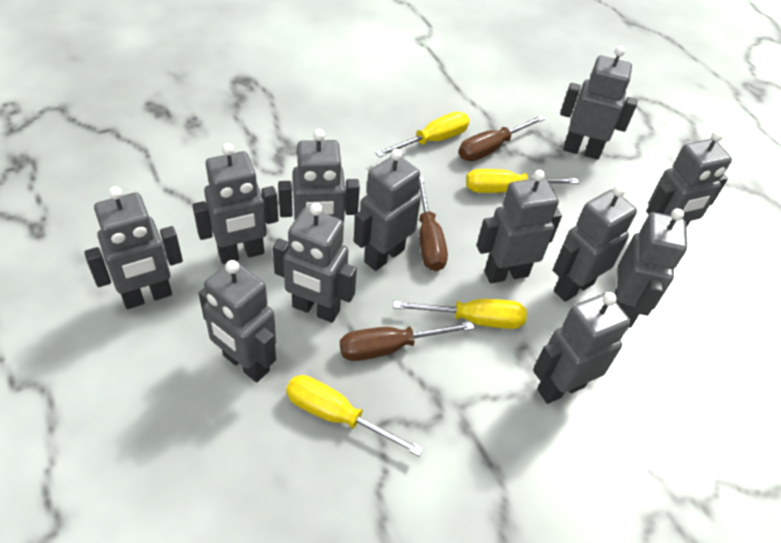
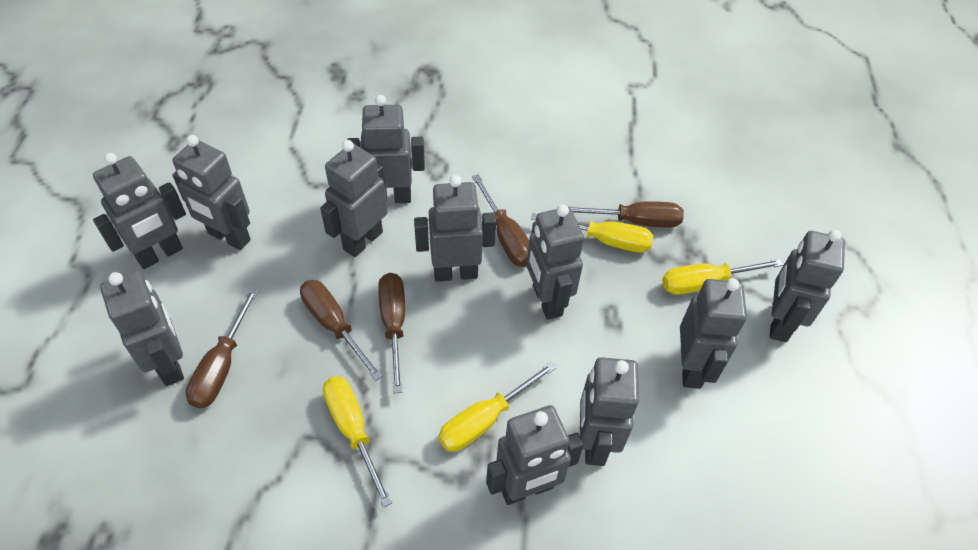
brown screwdriver: [340,321,474,361] [419,176,448,271] [459,115,545,161] = 3 -> [186,288,259,408] [300,280,383,381] [378,273,405,393] [472,174,529,267] [567,201,684,228] = 5
grey robot: [84,187,183,309] [192,143,279,264] [199,260,276,382] [273,203,357,323] [278,129,360,223] [354,149,421,271] [477,170,562,283] [533,292,631,404] [553,185,637,302] [560,46,637,160] [615,208,687,328] [647,130,732,228] = 12 -> [93,153,186,269] [100,271,184,386] [172,135,251,250] [320,140,388,257] [347,95,425,203] [414,175,496,282] [486,405,584,505] [526,205,584,320] [580,357,639,466] [680,278,747,389] [770,230,845,342] = 11

